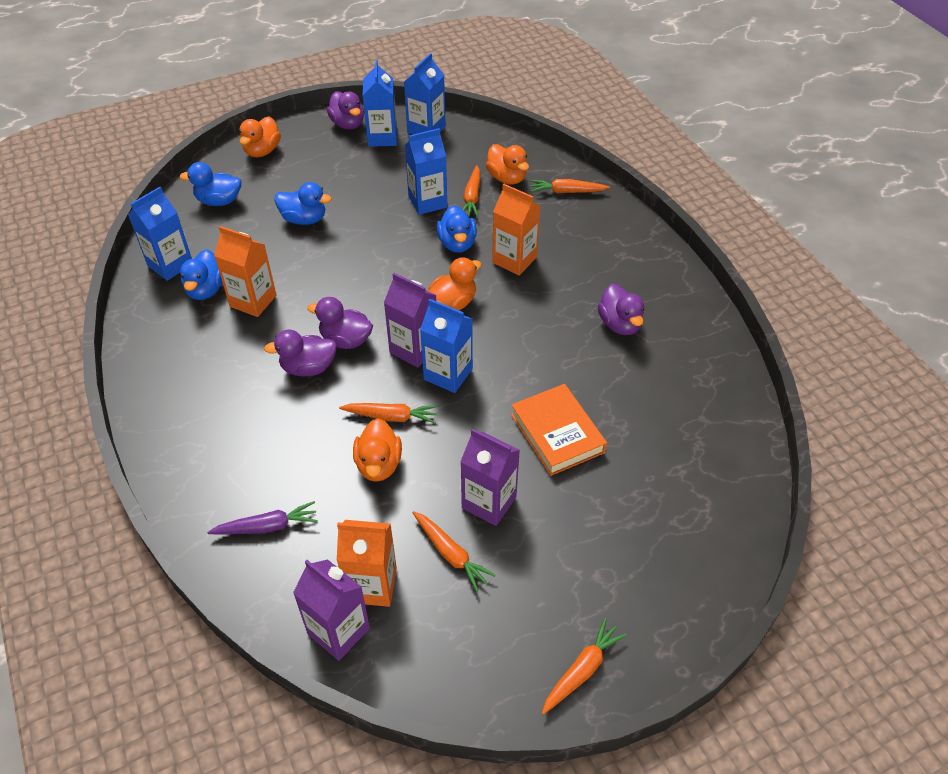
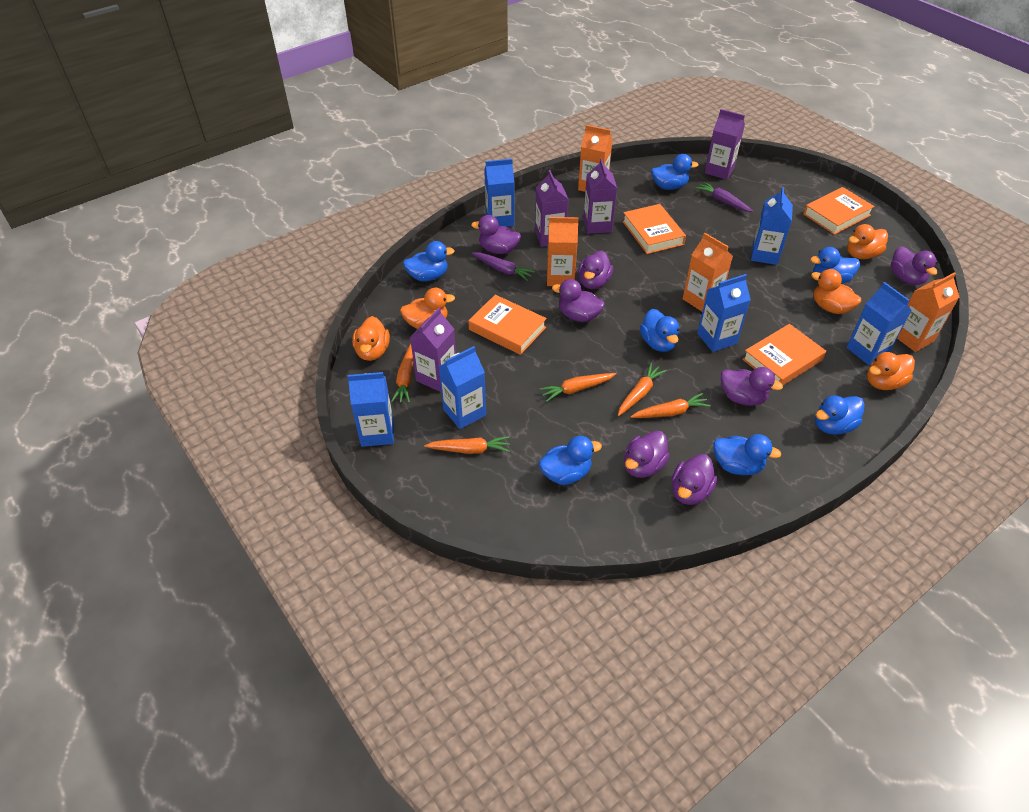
blue carton: [128,187,192,281] [362,60,397,147] [404,53,446,134] [405,128,447,215] [420,299,473,393] = 5 -> [347,372,394,447] [439,346,486,429] [484,159,514,227] [697,274,751,352] [751,187,793,265] [847,282,912,365] = 6
blue duck: [180,162,241,206] [180,249,223,300] [274,182,332,225] [437,205,477,253] = 4 -> [403,241,455,281] [539,436,602,485] [640,309,679,352] [651,154,699,190] [713,434,781,475] [810,247,860,284] [815,395,865,435] = 7
orange book: [511,384,607,476] = 1 -> [468,295,547,355] [622,204,686,254] [742,324,826,385] [803,187,875,235] = 4
orange carton: [214,226,276,317] [337,520,397,607] [492,184,541,275] = 3 -> [547,217,579,286] [578,125,613,192] [682,233,733,311] [897,272,959,352] = 4
orange duck: [239,116,281,157] [353,418,402,482] [429,257,482,310] [486,144,529,184] = 4 -> [352,316,390,361] [400,288,455,329] [811,269,861,314] [847,224,888,259] [867,352,915,390] = 5
purple carrot: [207,501,318,535] = 1 -> [472,252,535,281] [696,182,753,212] = 2
purple carton: [293,559,370,661] [384,273,436,367] [460,428,520,526] = 3 -> [410,308,456,392] [535,170,569,247] [583,158,617,234] [705,109,745,180] = 4
purple duck: [264,330,337,376] [307,297,373,349] [327,91,364,130] [598,284,644,335] = 4 -> [471,215,521,254] [552,279,604,322] [578,250,613,289] [624,430,670,478] [672,454,717,505] [721,367,783,406] [891,246,938,285] = 7

